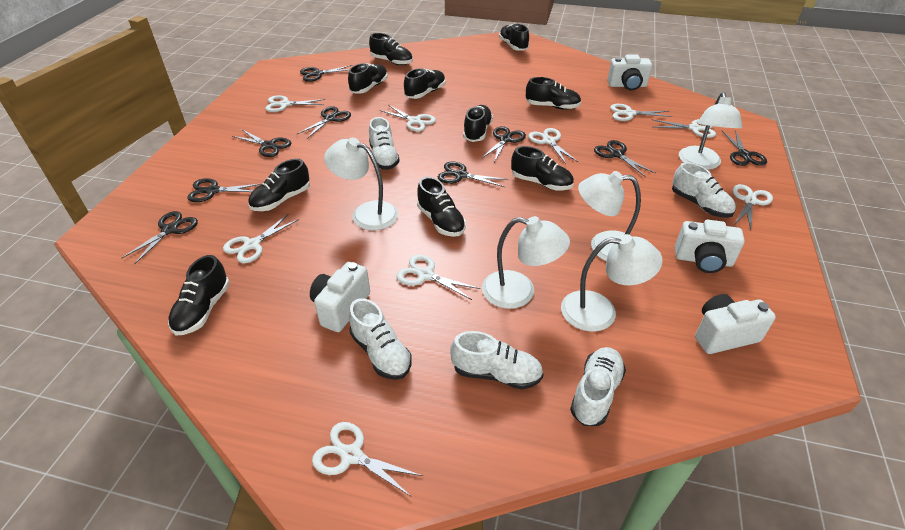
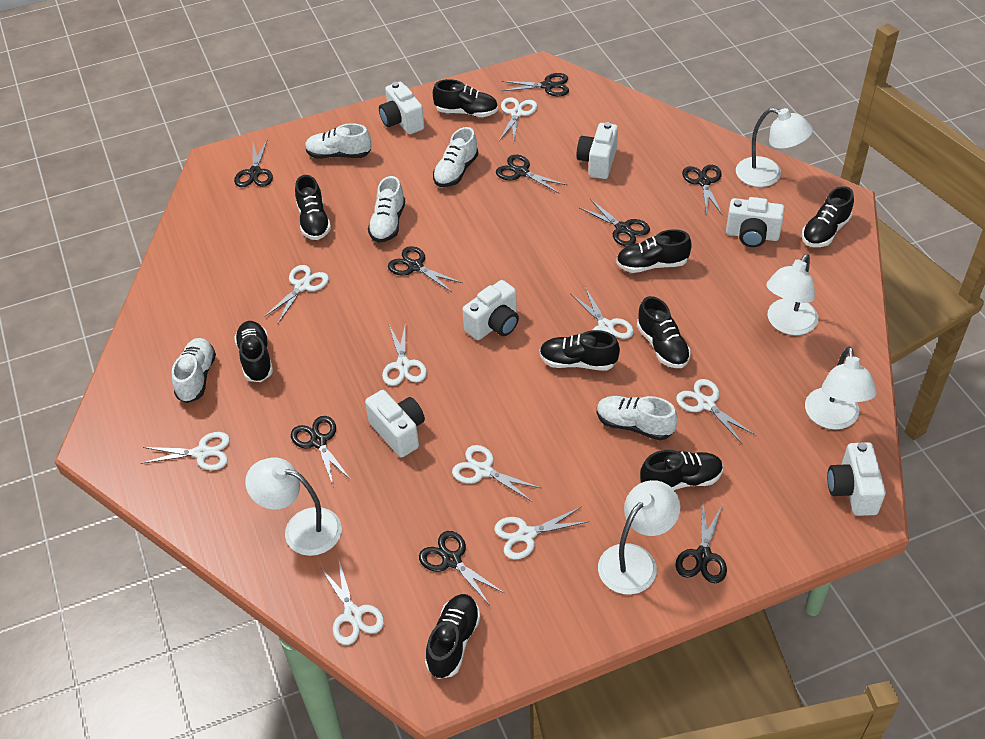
black shoe: [168,255,230,335] [248,159,310,211] [348,63,388,94] [369,33,413,65] [404,68,445,99] [417,177,466,237] [463,105,493,142] [499,23,529,51] [511,146,574,191] [526,77,581,110] = 10 -> [234,321,273,382] [295,175,331,240] [425,594,480,679] [433,79,498,117] [540,330,620,371] [616,229,691,273] [637,296,691,368] [640,450,723,490] [802,186,854,247] = 9
white camera: [310,262,370,332] [607,54,652,91] [675,220,745,273] [695,294,776,354] = 4 -> [365,390,425,457] [379,82,424,134] [463,280,519,340] [577,122,618,179] [726,197,785,247] [827,442,886,516] = 6

